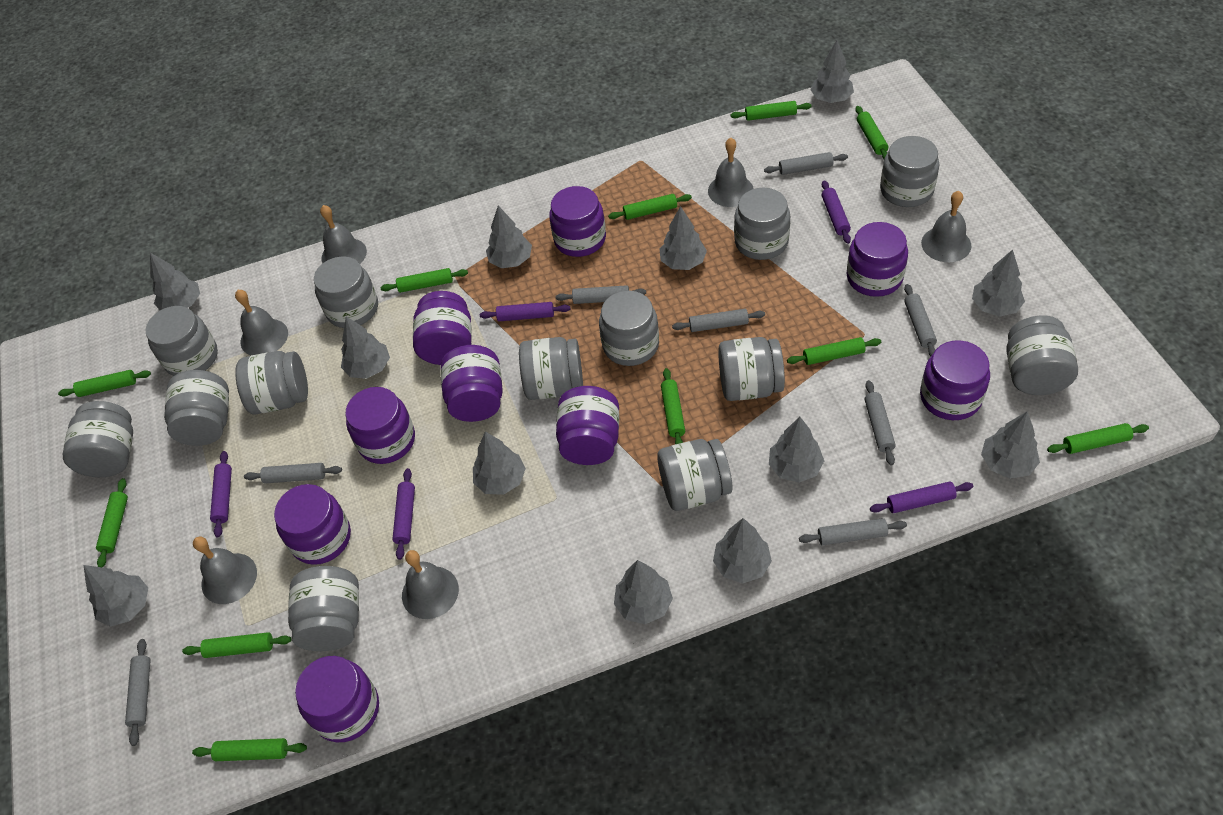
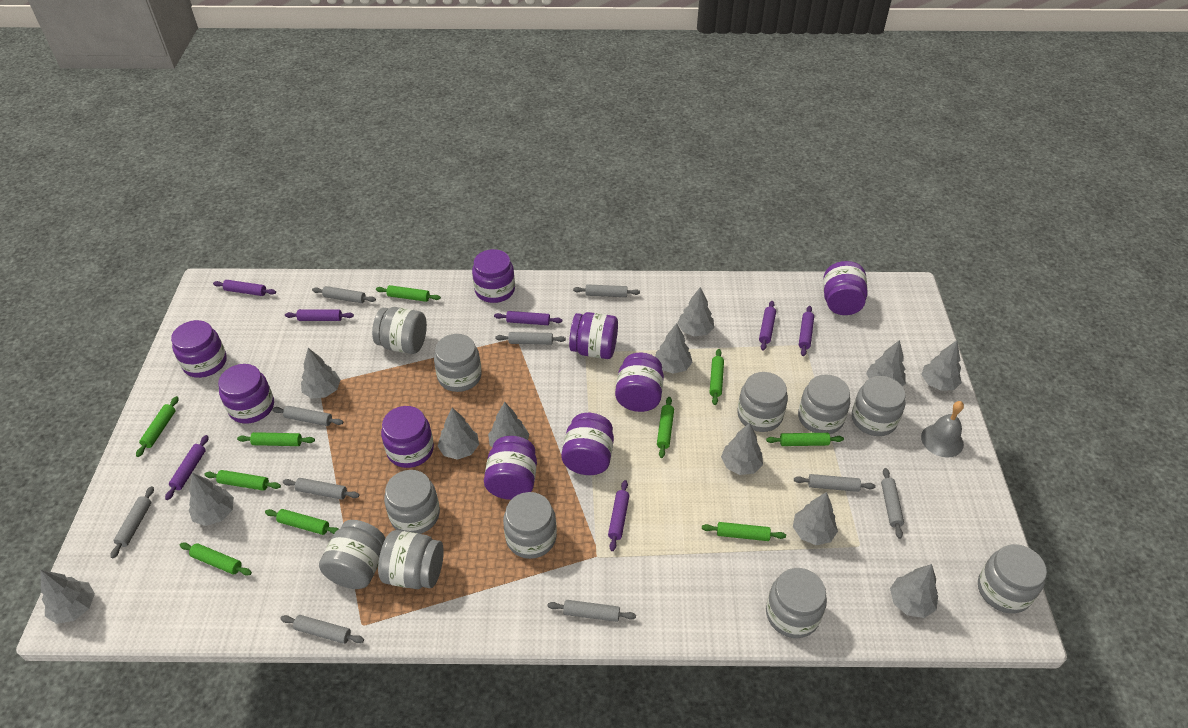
green rolling pin: [58,370,151,397] [96,478,128,567] [182,632,291,658] [192,738,307,761] [380,268,468,293] [608,194,692,220] [661,368,685,444] [731,101,812,121] [787,337,881,365] [856,106,888,159] [1047,423,1149,454] = 11 -> [136,396,178,457] [180,542,252,576] [204,470,281,491] [237,432,315,446] [265,509,338,535] [376,285,441,302] [657,397,674,458] [702,522,786,541] [709,349,724,405] [766,433,844,446] = 10
grey bell: [193,536,257,604] [235,290,288,355] [320,205,367,264] [402,550,459,619] [708,138,754,207] [921,191,971,262] = 6 -> [921,401,964,457] = 1
grey jar: [63,401,133,477] [145,306,218,376] [164,370,229,446] [235,351,308,415] [288,566,359,651] [314,256,378,328] [519,337,583,400] [599,291,659,366] [657,439,732,511] [718,337,785,401] [734,188,790,260] [880,136,939,207] [1006,316,1078,395] = 13 -> [319,520,385,589] [372,307,427,354] [378,530,444,589] [384,470,440,534] [434,334,482,392] [503,492,557,559] [737,372,788,432] [766,568,827,638] [798,374,850,434] [852,376,906,436] [978,544,1047,614] = 11
grey rolling pin: [125,639,151,746] [244,463,342,484] [556,285,646,304] [672,309,765,332] [764,152,848,175] [799,518,907,546] [865,380,896,465] [904,284,937,357] = 8 -> [110,486,154,558] [272,406,343,426] [280,615,364,644] [283,478,359,500] [312,286,376,303] [496,332,566,345] [547,600,636,622] [573,284,640,297] [794,474,876,492] [881,468,904,539] = 10
purple rolling pin: [210,451,232,538] [392,468,415,560] [480,302,570,321] [822,180,851,244] [870,481,973,513] = 5 -> [165,435,209,500] [213,280,276,296] [285,309,354,321] [494,311,562,325] [608,480,630,551] [759,301,776,351] [799,306,814,356] = 7

